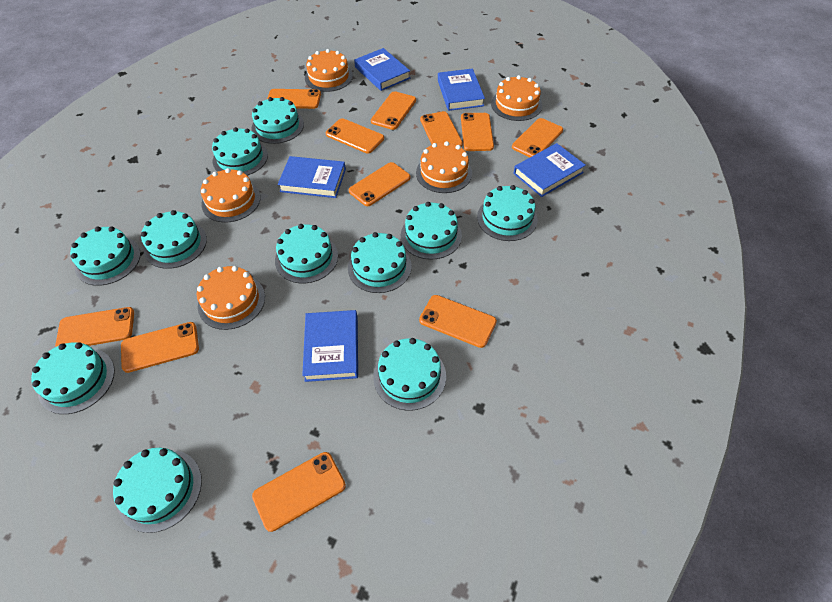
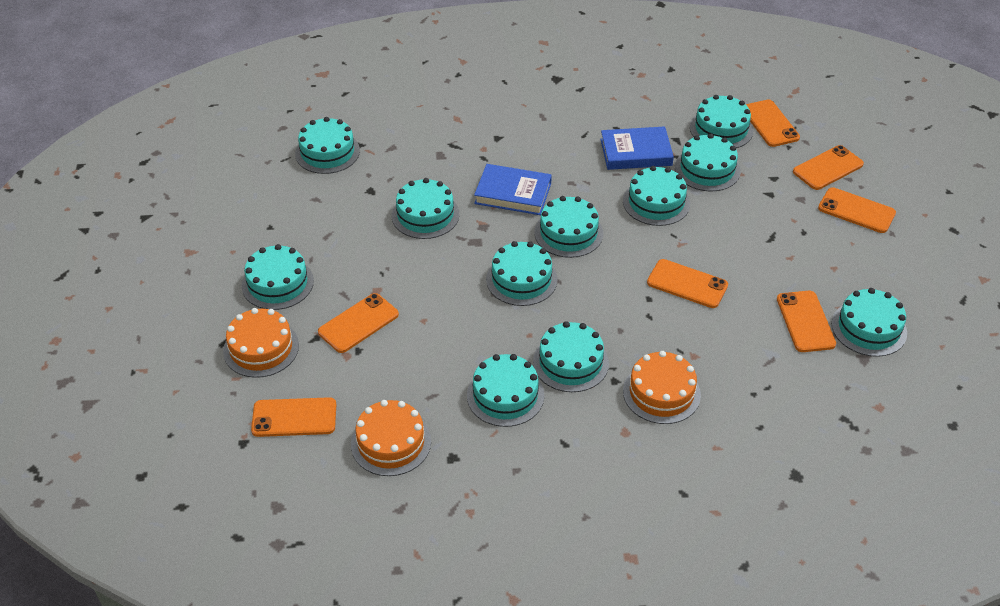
blue book: [278,156,346,198] [302,310,358,382] [354,48,410,91] [438,69,485,111] [513,143,586,197] = 5 -> [474,164,552,215] [600,126,674,170] = 2
orange cake: [197,266,265,330] [201,168,261,222] [305,49,353,92] [416,141,472,193] [491,75,542,121] = 5 -> [223,308,299,378] [351,400,431,476] [623,351,701,424] = 3
orange phone: [55,307,134,347] [121,322,199,373] [252,452,346,532] [267,89,321,109] [326,118,384,153] [349,162,410,206] [371,91,416,130] [419,295,497,348] [420,111,463,147] [461,113,494,151] [512,118,563,157] = 11 -> [251,397,336,437] [318,293,399,353] [647,259,728,308] [746,99,800,147] [777,291,836,352] [793,145,864,190] [818,187,896,233] = 7

